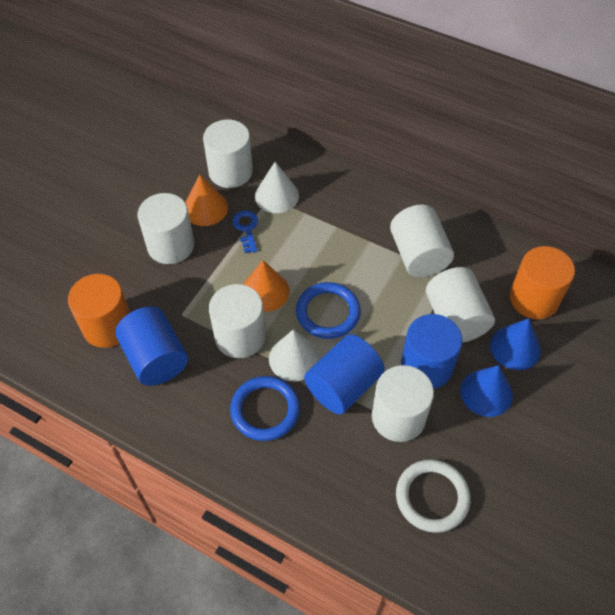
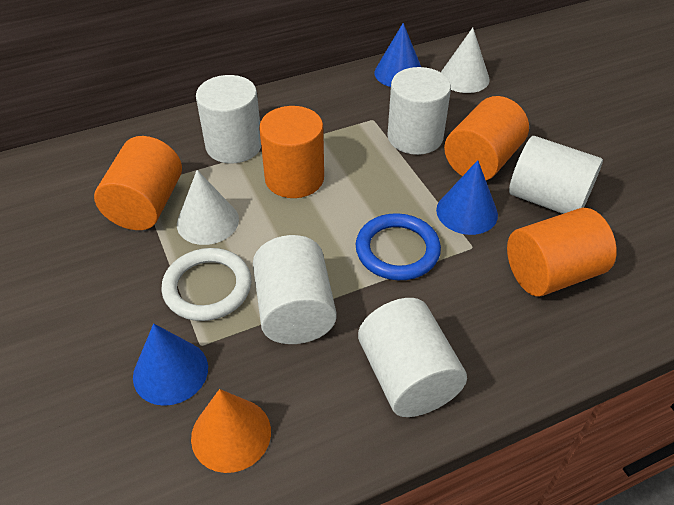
blue cone: [460,365,513,417] [490,318,541,370] = 2 -> [133,324,208,406] [374,23,421,87] [436,160,498,235] = 3
blue cylinder: [115,307,188,386] [304,334,385,414] [401,314,462,389] = 3 -> none = 0
blue key: [232,210,258,253] = 1 -> none = 0
blue ring: [230,376,300,441] [296,282,361,339] = 2 -> [356,213,441,280] = 1
orange cone: [185,174,228,226] [243,260,289,312] = 2 -> [191,389,271,473] = 1
orange cylinder: [68,274,130,348] [510,246,575,319] = 2 -> [94,136,182,230] [259,106,324,198] [444,96,529,180] [507,208,617,296] = 4
white cylinder: [138,193,194,264] [203,120,253,188] [209,284,266,358] [372,365,434,442] [390,204,454,277] [426,267,495,343] = 6 -> [196,75,261,163] [253,235,337,344] [358,298,467,417] [387,67,451,155] [509,136,603,214] = 5

